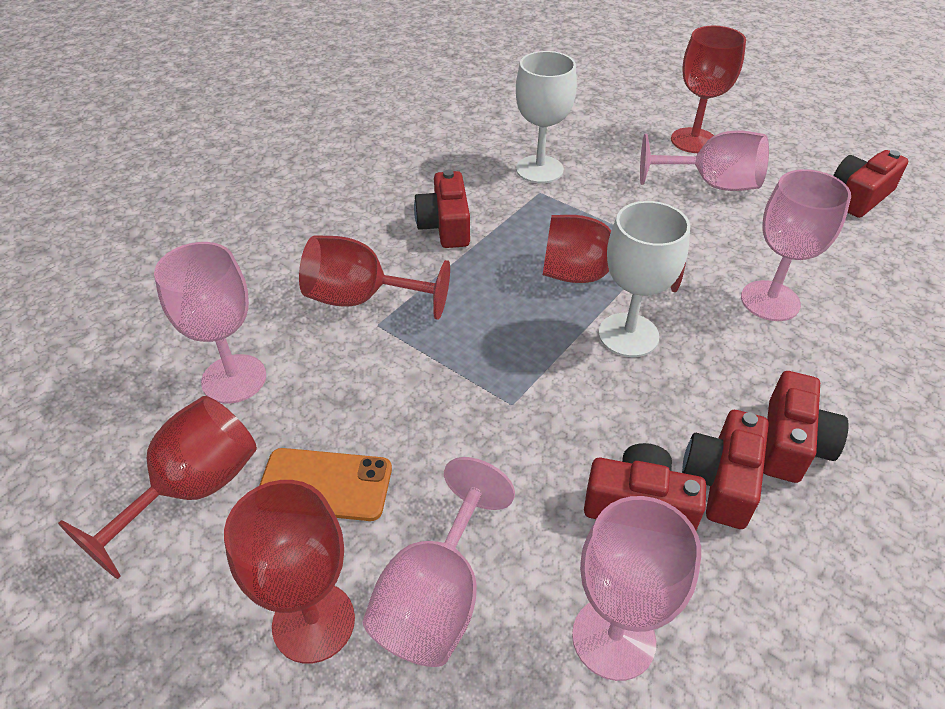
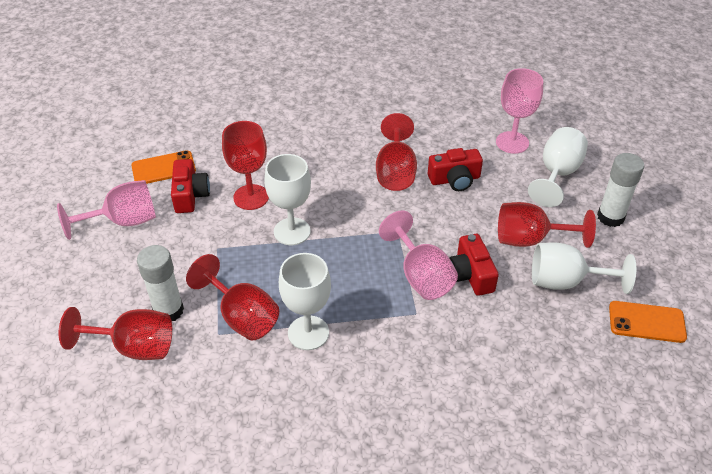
orange phone: [259,448,392,521] = 1 -> [131,150,196,184] [609,301,687,343] = 2
pink goblet: [154,242,266,404] [363,457,515,667] [572,496,701,681] [640,130,769,191] [741,169,851,321] = 5 -> [57,180,156,240] [379,210,458,300] [496,68,543,154] = 3
red camera: [414,170,470,248] [584,443,706,530] [682,410,769,529] [763,371,849,483] [833,150,908,218] = 5 -> [171,159,210,213] [428,148,483,191] [449,234,499,296] = 3
white glue stick: none = 0 -> [137,245,184,321] [597,153,644,227] = 2
white goblet: [516,51,577,183] [599,201,690,357] = 2 -> [264,154,311,245] [279,253,331,350] [528,127,588,207] [532,243,636,294] = 4

